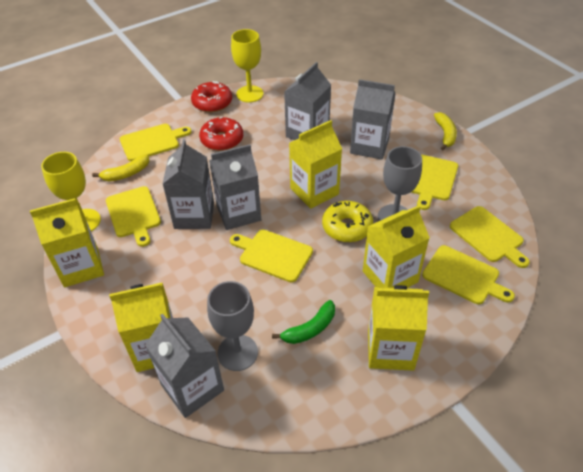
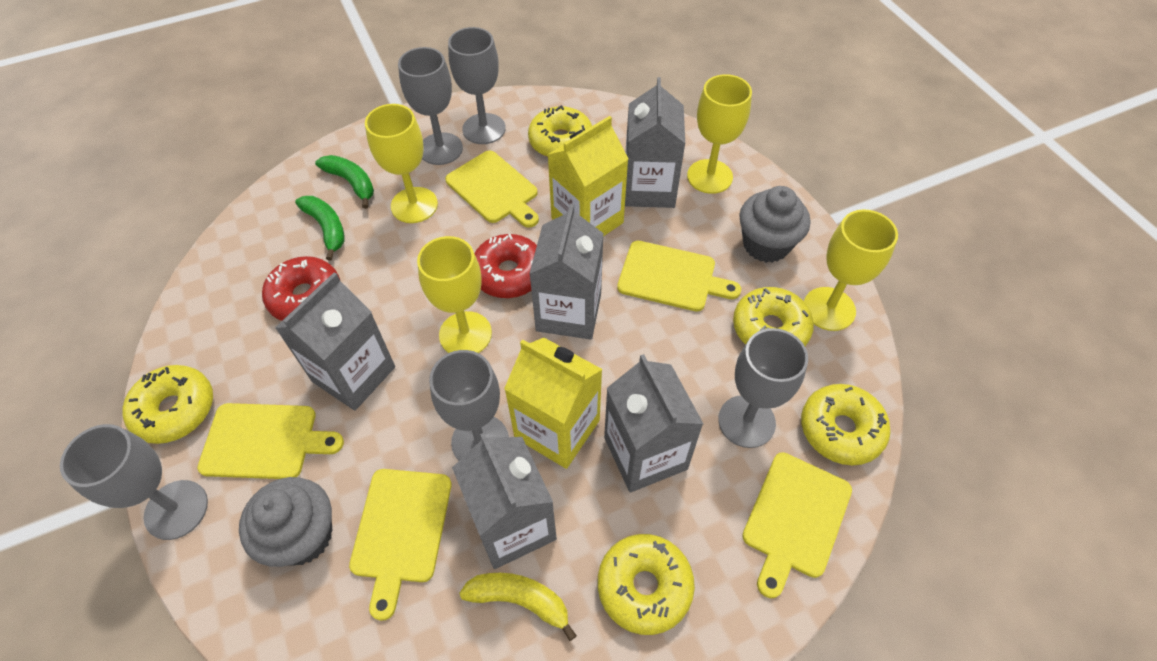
green banana: [272,300,335,344] = 1 -> [295,196,345,260] [315,155,374,209] = 2
grey cupcake: none = 0 -> [239,477,333,567] [739,186,810,263] = 2
grey goblet: [207,281,258,371] [378,146,422,221] = 2 -> [60,424,208,540] [398,47,463,165] [429,350,509,461] [448,27,506,144] [718,328,808,448] = 5
yellow banana: [92,154,150,181] [434,112,457,150] = 2 -> [459,573,577,641] = 1
yellow carton: [30,198,104,287] [109,282,173,372] [289,120,342,209] [363,205,430,288] [368,285,429,371] = 5 -> [504,338,603,469] [547,116,629,236] = 2
yellow cutting board: [106,186,161,247] [120,124,192,161] [230,230,313,282] [411,155,458,210] [422,245,515,304] [450,206,530,268] = 6 -> [197,403,344,479] [349,469,451,621] [445,150,539,228] [617,241,741,312] [742,452,852,598] = 5
yellow donut: [322,201,373,242] = 1 -> [122,365,213,444] [528,105,592,157] [598,534,695,635] [733,287,814,346] [801,384,891,465] = 5
yellow goblet: [41,152,101,231] [231,29,264,102] = 2 -> [365,104,438,223] [417,236,492,353] [687,74,752,194] [804,209,898,331] = 4

